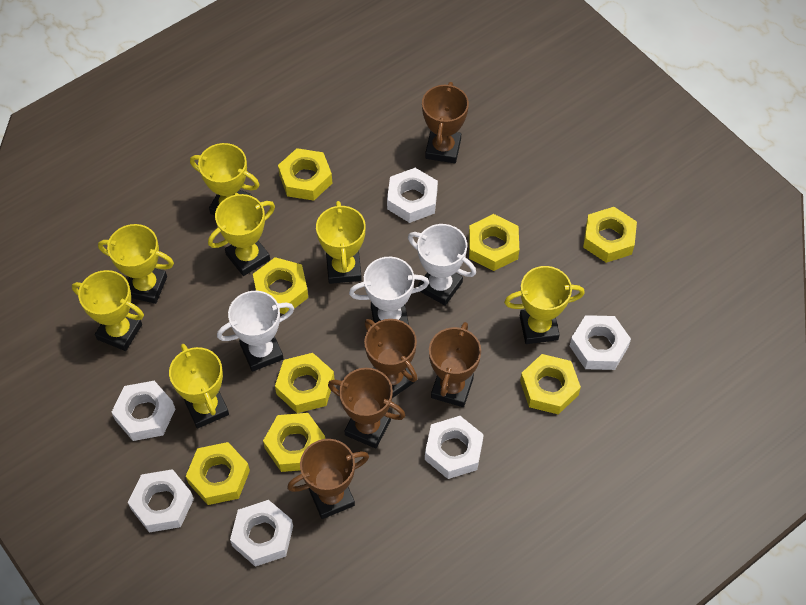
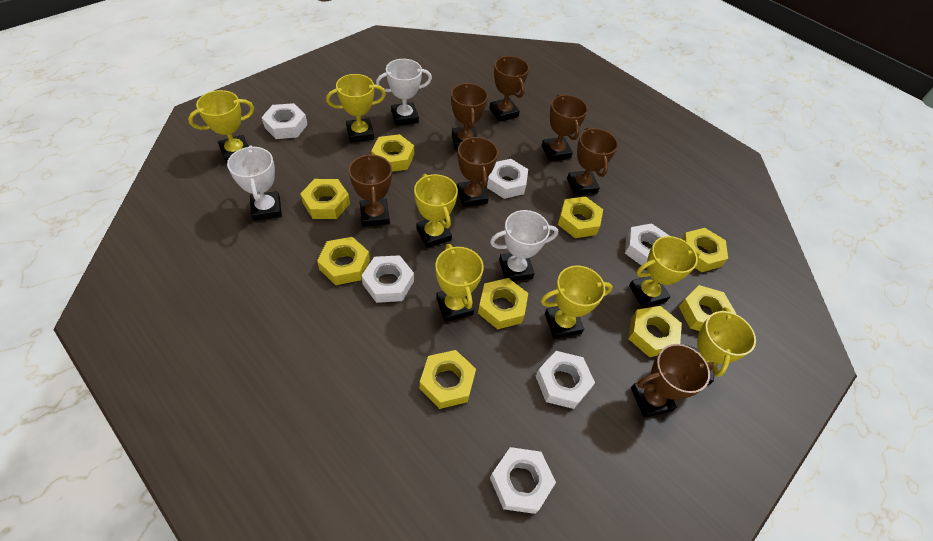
brown trophy: [287,439,369,519] [328,368,405,449] [364,319,418,398] [422,82,469,163] [429,322,481,407] = 5 -> [349,153,392,227] [451,83,488,150] [457,136,498,207] [489,56,529,122] [542,94,588,161] [567,127,618,196] [631,344,714,418] = 7
yellow nut: [186,442,250,505] [253,257,308,314] [263,413,325,472] [275,353,335,413] [278,148,332,201] [469,214,519,271] [520,354,581,415] [583,207,637,263] = 8 -> [300,179,350,219] [317,237,370,285] [371,134,414,172] [420,350,476,409] [478,278,528,329] [558,196,603,238] [628,306,682,357] [679,285,736,331] [682,228,728,272] = 9

